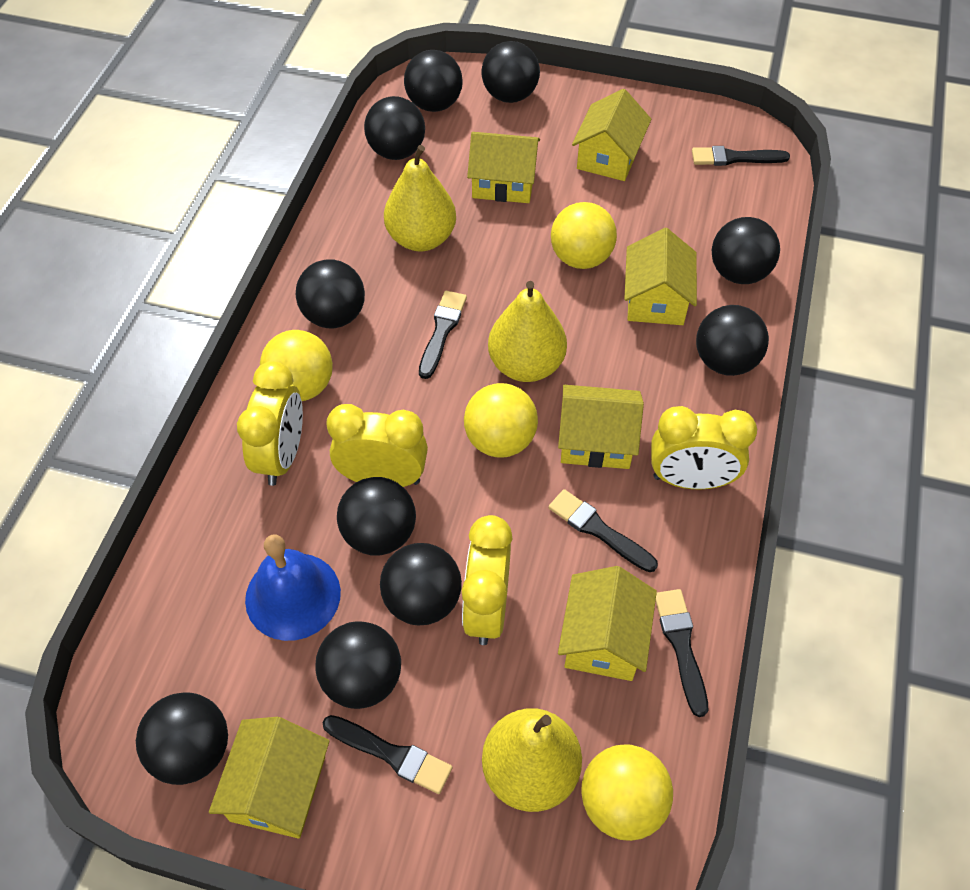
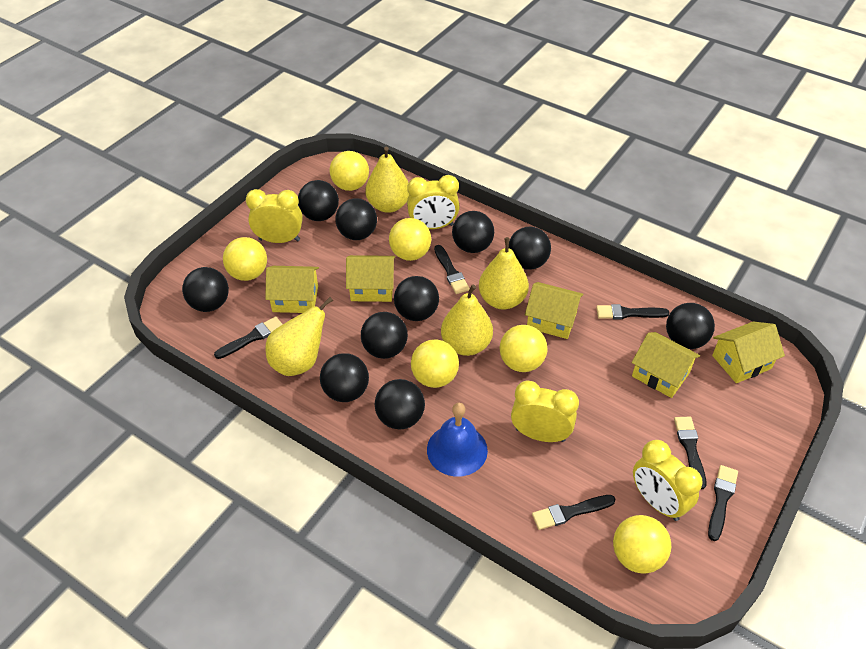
black brush: [322,715,453,794] [419,291,467,379] [548,489,658,572] [656,589,708,717] [692,146,790,166] = 5 -> [214,316,283,359] [434,245,470,294] [532,495,616,530] [596,304,670,319] [674,417,706,489] [708,465,738,541] = 6
yellow ball: [260,330,333,401] [464,383,538,458] [551,202,617,269] [581,745,673,841] = 4 -> [223,237,267,281] [330,151,369,191] [389,218,431,261] [411,339,459,388] [500,325,548,372] [613,515,671,574] = 6
yellow house: [209,717,330,839] [467,132,540,203] [558,385,644,469] [558,566,657,681] [572,89,651,181] [624,228,697,325] = 6 -> [265,266,319,313] [346,255,395,302] [525,282,583,339] [631,332,700,398] [712,321,785,383] = 5
yellow pear: [384,145,456,251] [482,708,582,812] [488,281,567,382] = 3 -> [265,297,333,376] [365,147,409,213] [441,285,493,356] [479,237,529,310] = 4

